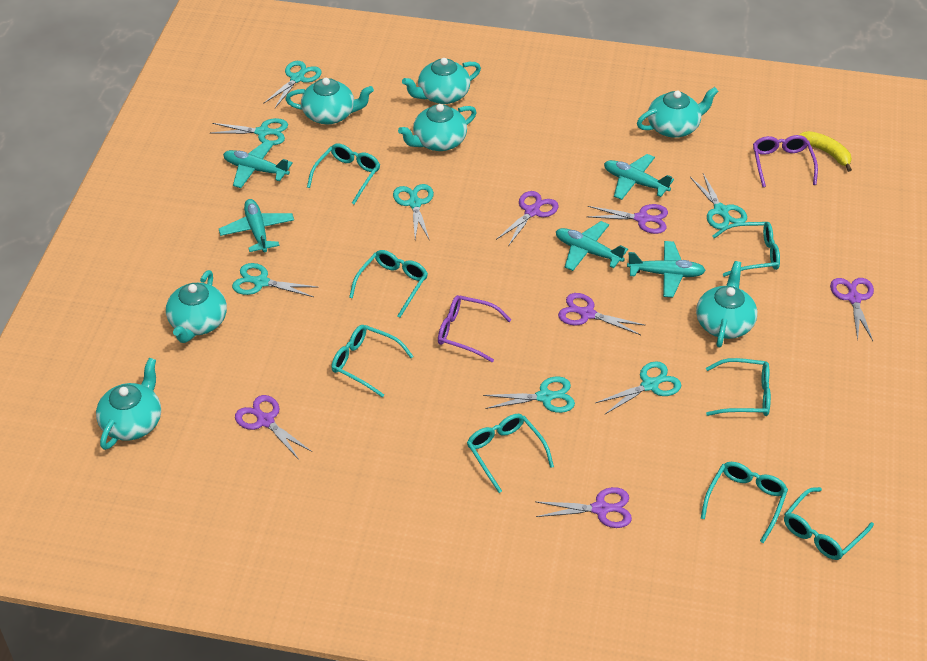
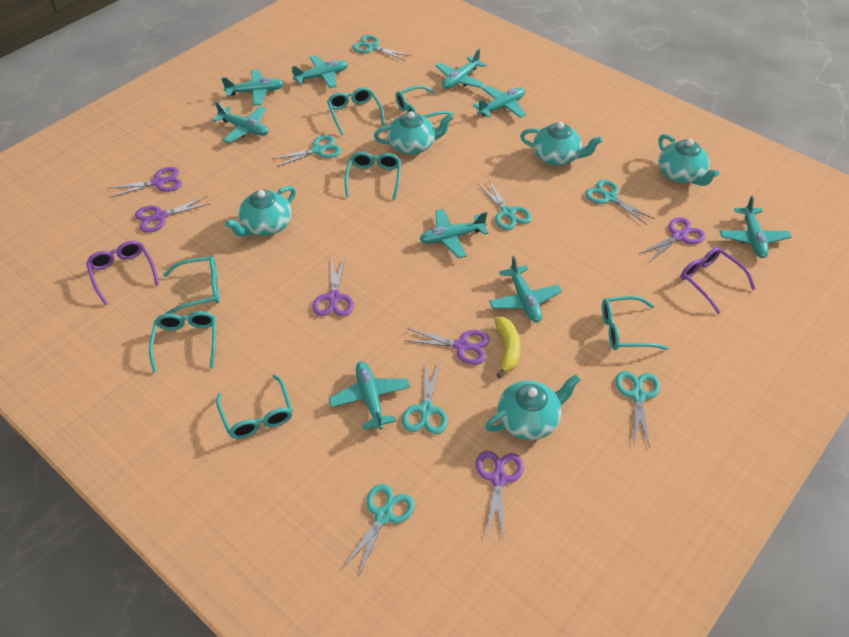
turquoise glasses: [307,143,380,205] [331,325,414,397] [349,250,428,318] [467,414,554,493] [701,462,788,544] [706,358,771,416] [712,222,780,277] [784,487,874,560] = 8 -> [149,311,216,373] [163,256,220,314] [216,374,293,439] [327,87,385,135] [345,152,401,200] [396,85,455,118] [602,296,669,350] = 7
turquoise plane: [219,199,294,252] [223,140,293,188] [556,221,628,271] [604,154,674,200] [627,241,706,298] = 5 -> [213,102,269,143] [221,69,284,106] [292,55,348,88] [329,361,410,430] [419,209,488,258] [436,49,487,89] [473,85,526,118] [489,256,562,322] [720,196,792,258] = 9
turquoise teapot: [96,358,161,450] [166,270,227,343] [285,78,374,124] [398,104,476,151] [402,58,481,104] [637,87,719,138] [696,261,757,348] = 7 -> [225,186,296,237] [374,111,453,155] [485,374,581,440] [520,122,603,165] [658,134,719,186] = 5

